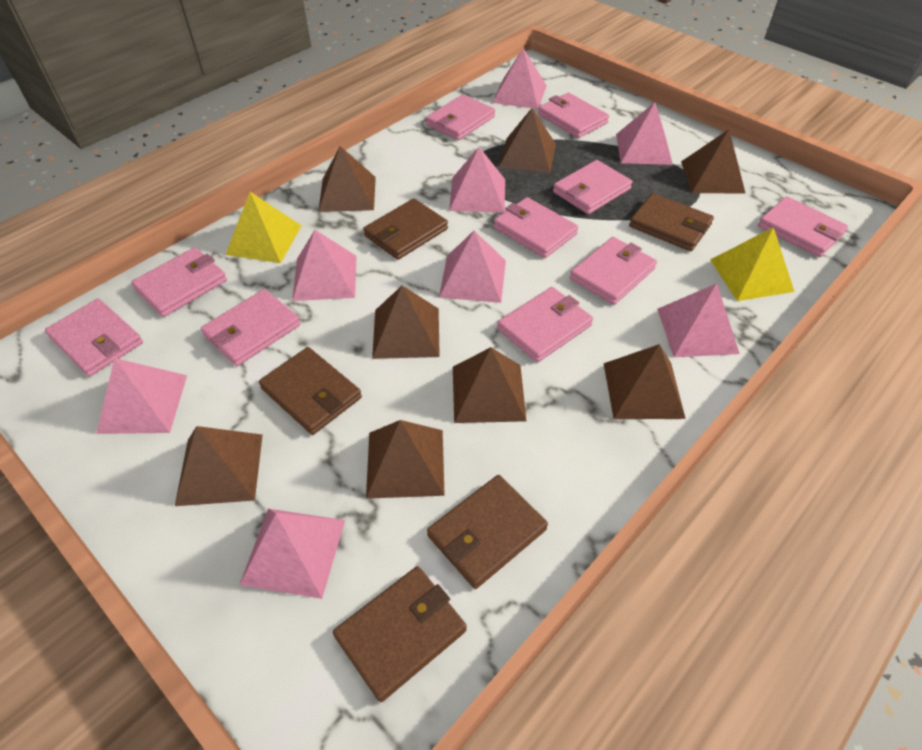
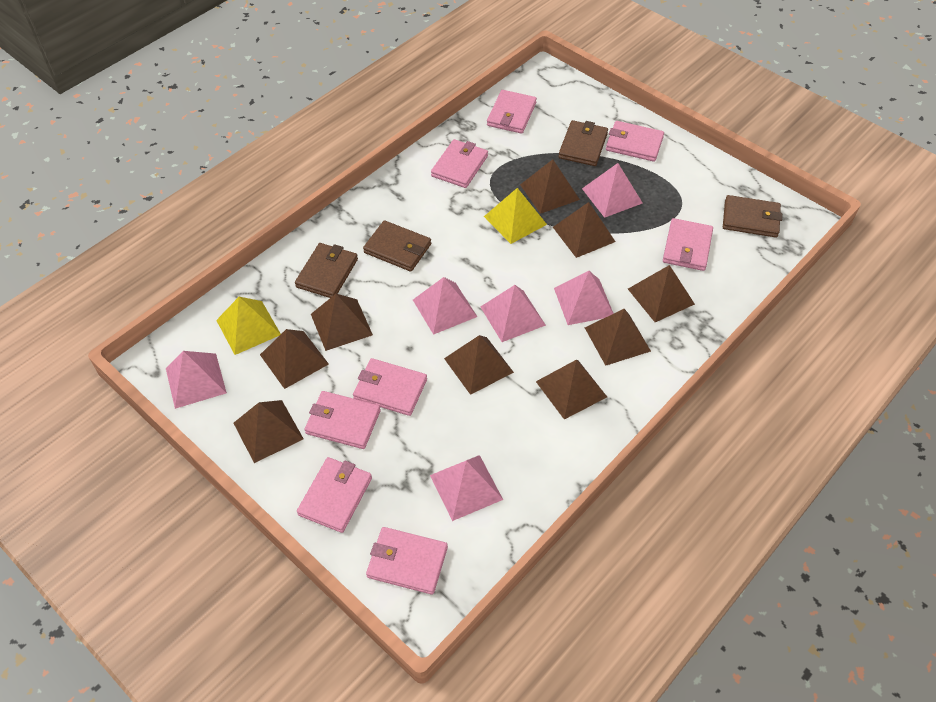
brown pyramid: [175,426,263,506] [318,146,376,212] [366,420,445,499] [372,286,440,359] [453,347,527,423] [499,108,556,173] [604,344,686,419] [681,129,745,193] = 8 -> [234,400,304,463] [260,329,329,389] [311,294,373,351] [444,335,514,395] [520,159,580,214] [536,360,607,420] [553,202,616,258] [585,309,651,366] [628,265,695,322] = 9
brown wallet: [259,347,362,435] [333,566,467,702] [363,198,448,260] [427,475,548,589] [629,193,714,251] = 5 -> [295,243,358,298] [363,220,431,272] [558,120,608,166] [723,195,782,237] = 4
pink pyramid: [96,358,187,434] [240,509,345,599] [292,230,357,301] [439,231,506,303] [449,147,505,213] [492,48,547,109] [616,102,673,165] [657,283,740,357] = 8 -> [166,351,227,409] [413,277,477,335] [430,455,503,521] [481,285,546,342] [554,271,614,325] [582,163,643,218] = 6
pink wallet: [45,298,143,377] [131,247,227,317] [201,289,301,366] [426,94,495,140] [494,197,579,258] [497,287,593,362] [538,93,609,138] [553,160,633,214] [570,237,657,305] [758,196,848,257] = 10 -> [297,457,372,533] [304,391,381,449] [353,358,427,416] [366,527,448,595] [431,139,488,188] [487,90,537,134] [606,121,664,162] [663,218,713,271] = 8

